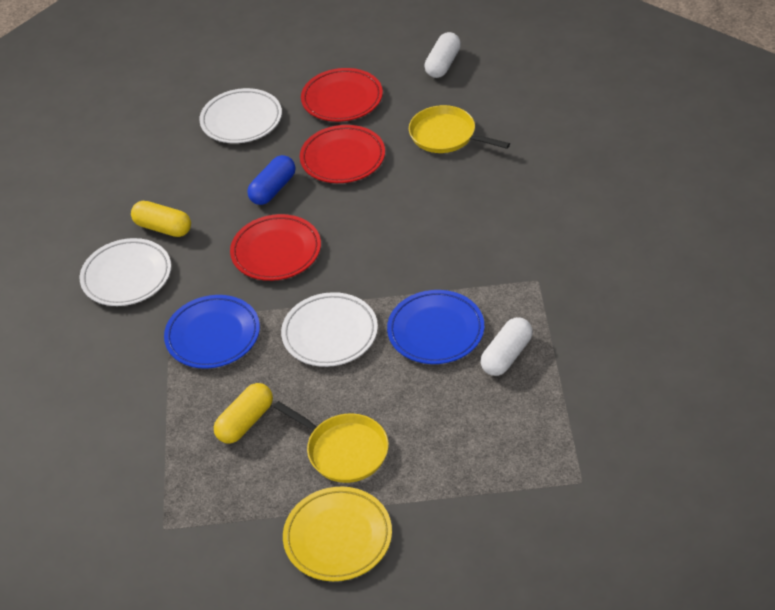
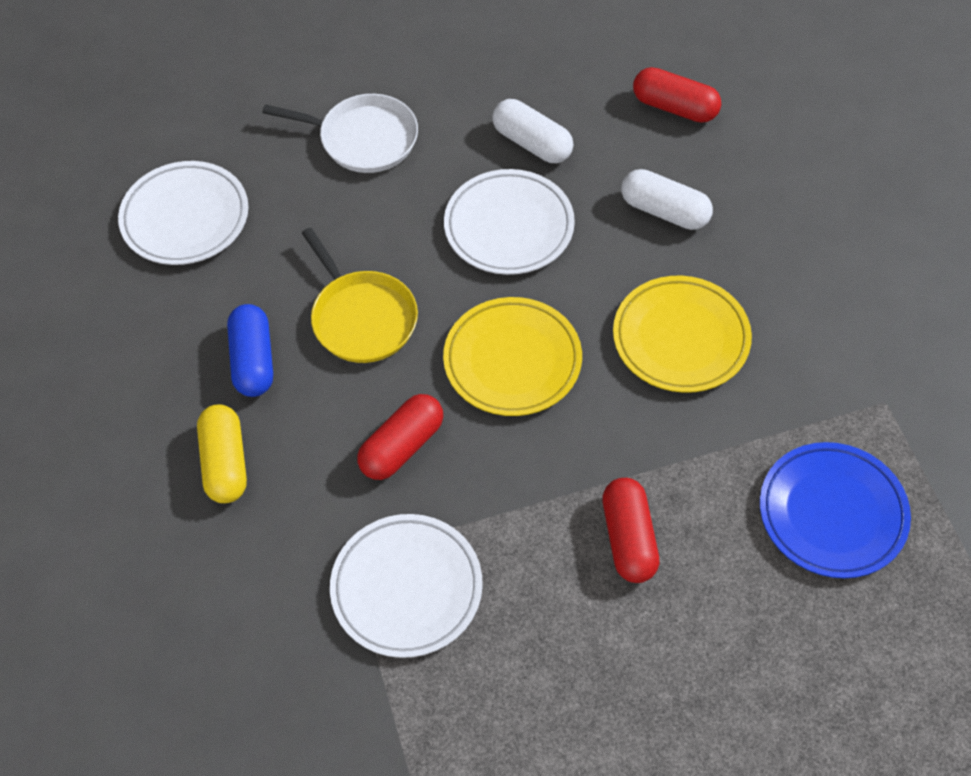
blue plate: [164,295,260,369] [387,290,484,364] = 2 -> [760,442,911,578] = 1
red capsule: none = 0 -> [357,394,443,480] [602,478,659,583] [633,67,721,123] = 3
red plate: [230,214,321,281] [300,125,385,183] [301,68,383,122] = 3 -> none = 0
white pan: none = 0 -> [262,94,418,173] = 1
yellow capsule: [131,201,191,237] [214,383,273,444] = 2 -> [197,404,247,503] = 1
yellow pan: [274,401,389,483] [409,105,510,153] = 2 -> [302,228,418,363] = 1
yellow plate: [283,486,392,581] = 1 -> [443,297,582,416] [613,276,752,393] = 2

